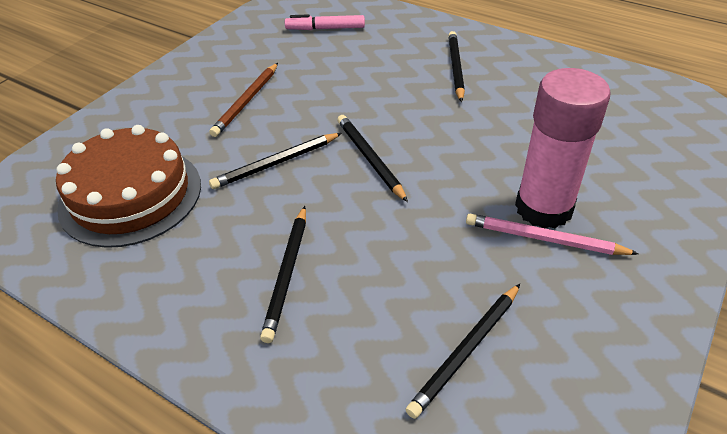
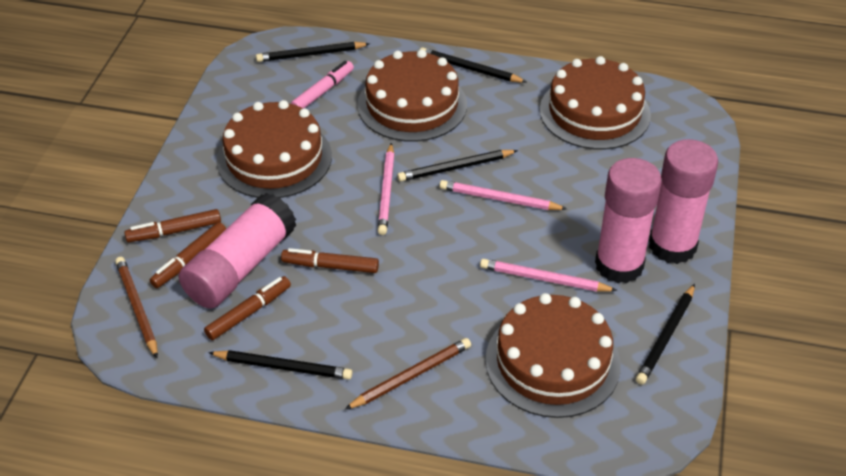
brown cake: [56,125,201,248] = 1 -> [216,100,332,198] [357,50,467,142] [485,293,621,418] [540,56,651,150] = 4
brown marker: none = 0 -> [124,209,221,242] [150,222,226,288] [204,276,291,340] [281,248,379,273] = 4
brown pencil: [209,63,278,137] = 1 -> [115,257,158,358] [345,338,471,409] = 2
pink glue stick: [515,68,611,229] = 1 -> [179,193,296,309] [595,158,662,283] [649,139,718,264] = 3
pink pencil: [466,214,639,255] = 1 -> [378,143,395,235] [440,180,567,210] [480,259,618,292] = 3

